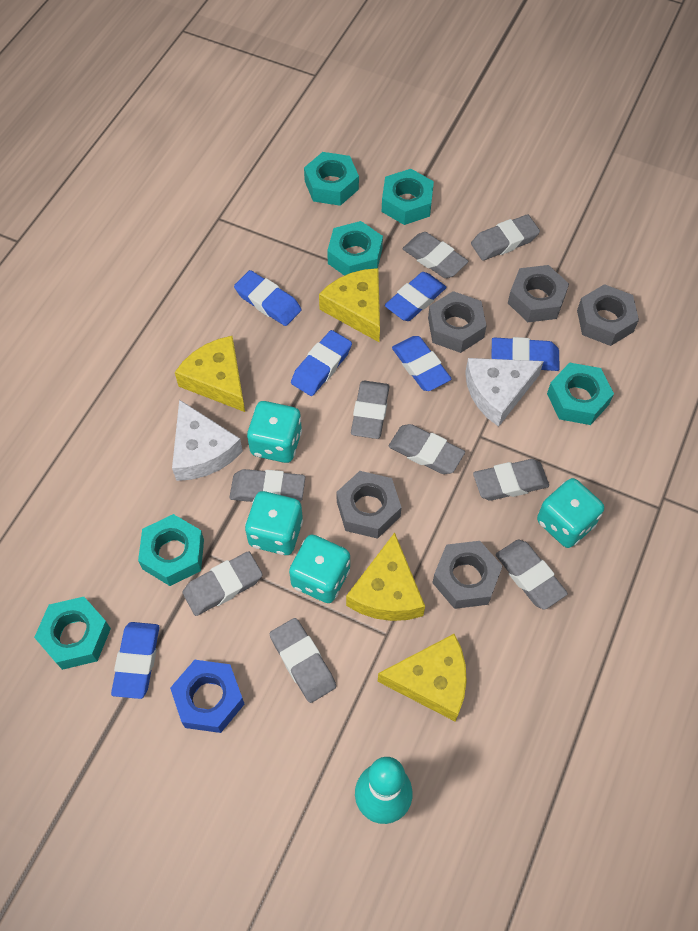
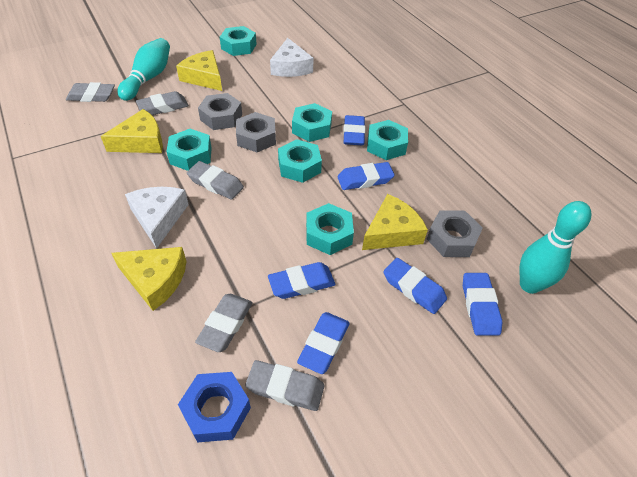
grey eraser: [183,551,263,616] [230,469,305,503] [270,618,336,703] [351,381,389,439] [389,424,465,474] [403,232,469,278] [471,214,540,261] [473,459,549,500] [496,540,568,610] = 9 -> [66,82,115,102] [136,91,189,115] [187,161,244,200] [195,294,253,352] [245,360,324,411] = 5
grey nut: [336,471,402,539] [428,291,487,353] [432,541,502,609] [508,265,569,322] [577,284,639,346] = 5 -> [198,93,242,130] [236,112,276,152] [427,210,483,257] = 3
turquoise bowling pin: [355,757,413,824] = 1 -> [117,38,170,101] [519,201,591,294] = 2
turquoise dice: [245,491,303,555] [247,401,302,463] [289,535,350,603] [537,478,604,548] = 4 -> none = 0

